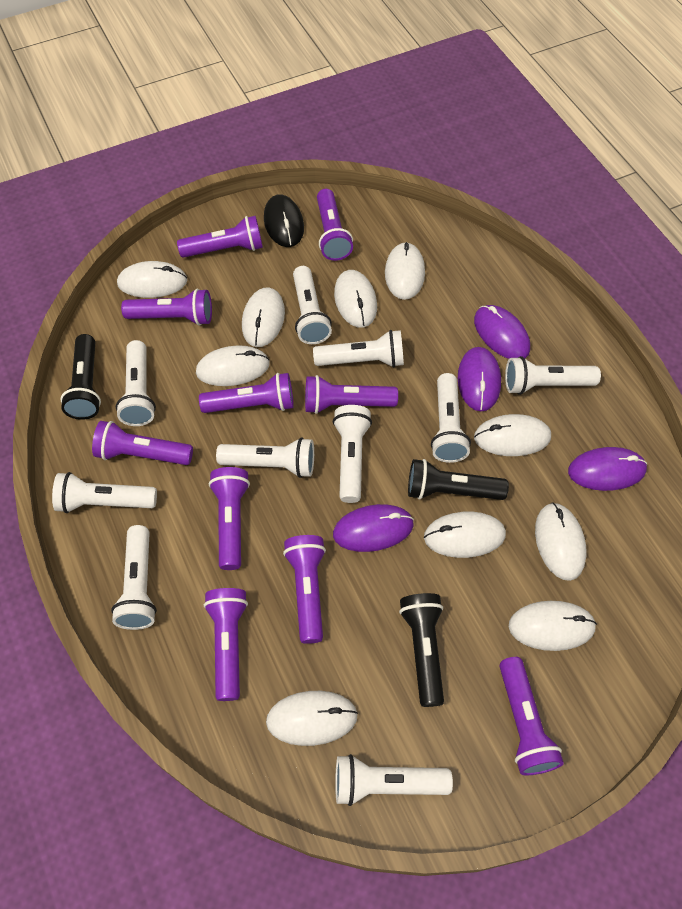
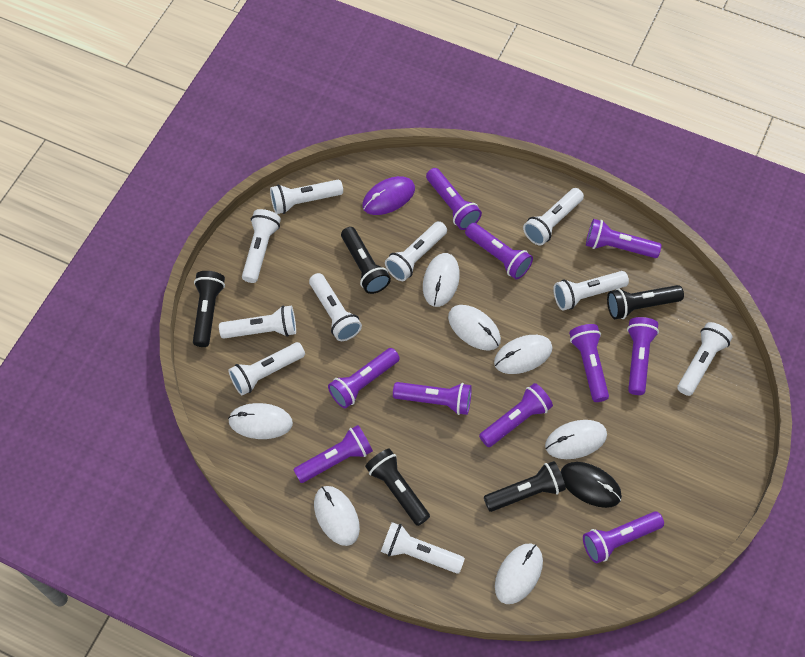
black flashlight: [60,334,101,420] [399,593,444,707] [408,459,509,500] = 3 -> [193,271,225,347] [341,227,391,294] [365,449,430,526] [484,461,566,512] [607,285,684,319] = 5
purple mouse: [333,504,414,552] [458,347,501,412] [474,305,530,359] [568,447,647,491] = 4 -> [362,176,415,215] = 1
white mouse: [117,261,187,298] [196,345,270,386] [242,287,285,347] [266,691,358,746] [334,270,377,328] [385,242,425,300] [424,512,506,558] [474,414,551,456] [509,601,597,651] [535,503,586,581] = 10 -> [228,403,293,439] [314,486,360,546] [423,253,460,307] [448,305,501,351] [494,335,553,374] [495,543,543,604] [545,420,607,459] = 7

